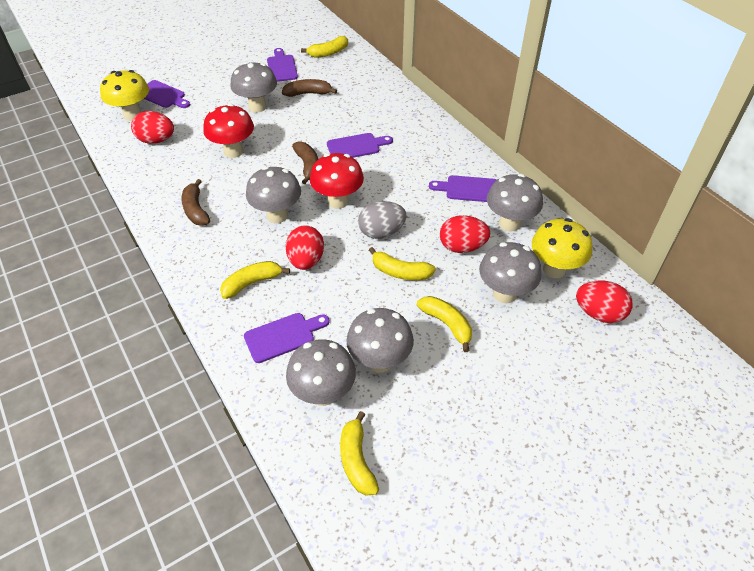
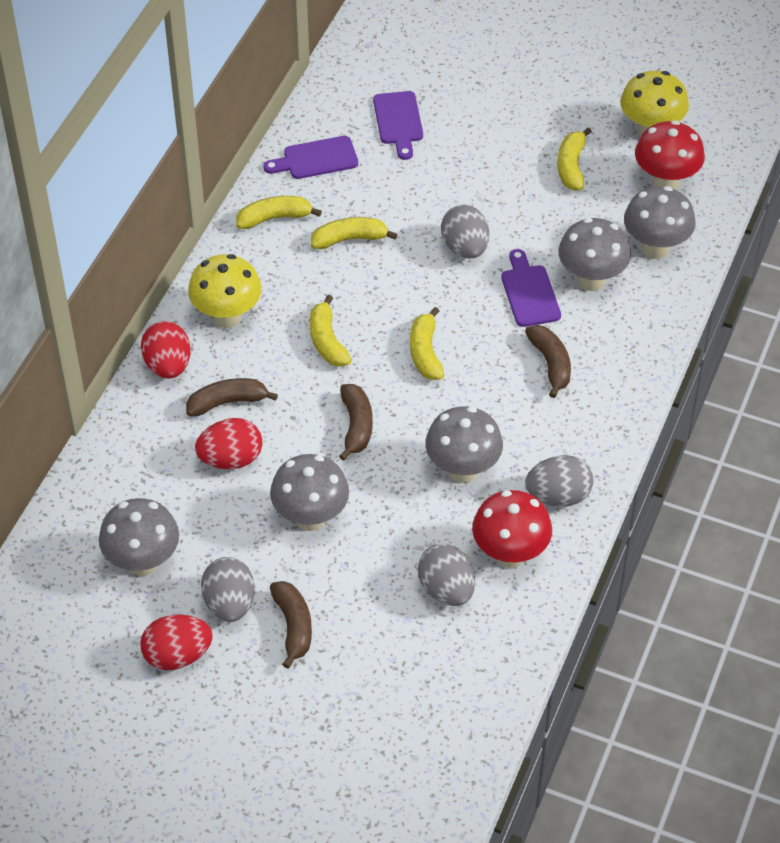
brown banana: [182,179,210,226] [282,79,337,97] [292,141,318,184] = 3 -> [186,378,278,416] [270,581,312,668] [339,384,373,461] [525,325,571,398] = 4
grey egg: [358,201,407,239] = 1 -> [201,557,255,622] [418,544,475,606] [441,204,489,259] [525,455,593,507] = 4
grey mushroom: [230,62,277,112] [246,166,301,223] [286,339,356,406] [346,308,414,372] [479,242,541,303] [487,174,543,232] = 6 -> [99,498,179,576] [270,454,349,531] [426,406,503,483] [558,218,631,291] [624,186,696,259] = 5
purple cutting board: [144,80,190,108] [244,313,330,363] [267,48,298,82] [327,133,393,158] [429,175,497,202] = 5 -> [263,136,358,179] [373,91,423,160] [501,249,561,327] = 3
red egg: [131,111,174,144] [286,225,324,270] [440,215,490,253] [576,281,633,323] = 4 -> [140,615,213,670] [141,321,191,378] [195,418,262,469] = 3

